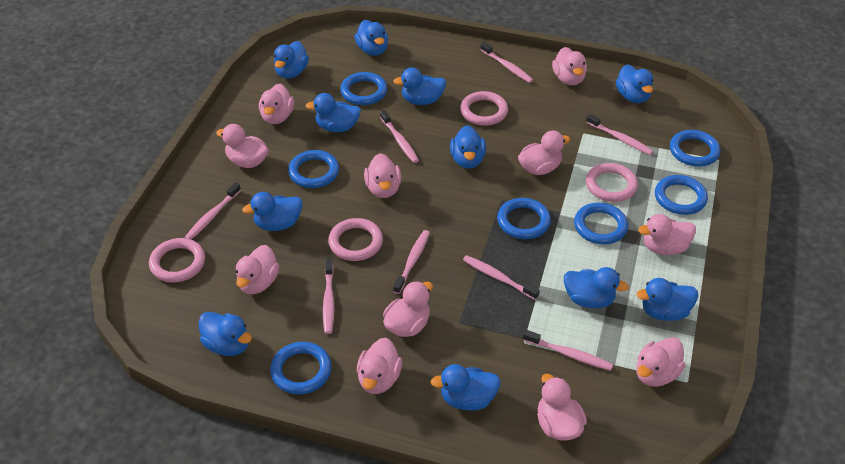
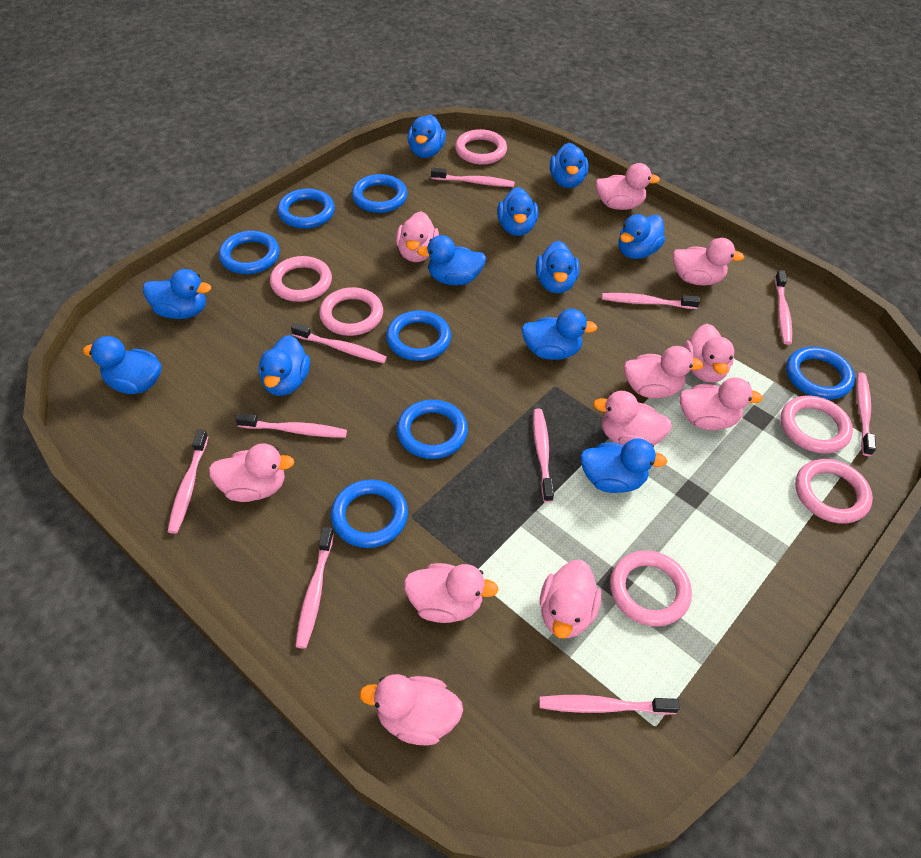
pink ring: [149,238,205,283] [328,218,383,261] [460,91,508,126] [586,163,638,202] = 4 -> [270,256,332,302] [319,287,383,336] [455,129,507,165] [610,550,692,627] [780,396,853,453] [795,459,873,524] = 6
pink toothbrush: [184,182,241,239] [323,259,334,334] [380,110,419,163] [393,230,430,294] [463,255,540,300] [480,42,533,83] [523,330,613,371] [586,114,654,155] = 8 -> [168,429,208,534] [235,413,347,438] [291,323,387,363] [295,527,334,649] [431,168,515,187] [533,409,554,502] [539,695,680,715] [602,293,700,309] [775,270,792,345] [856,372,876,456] = 10

